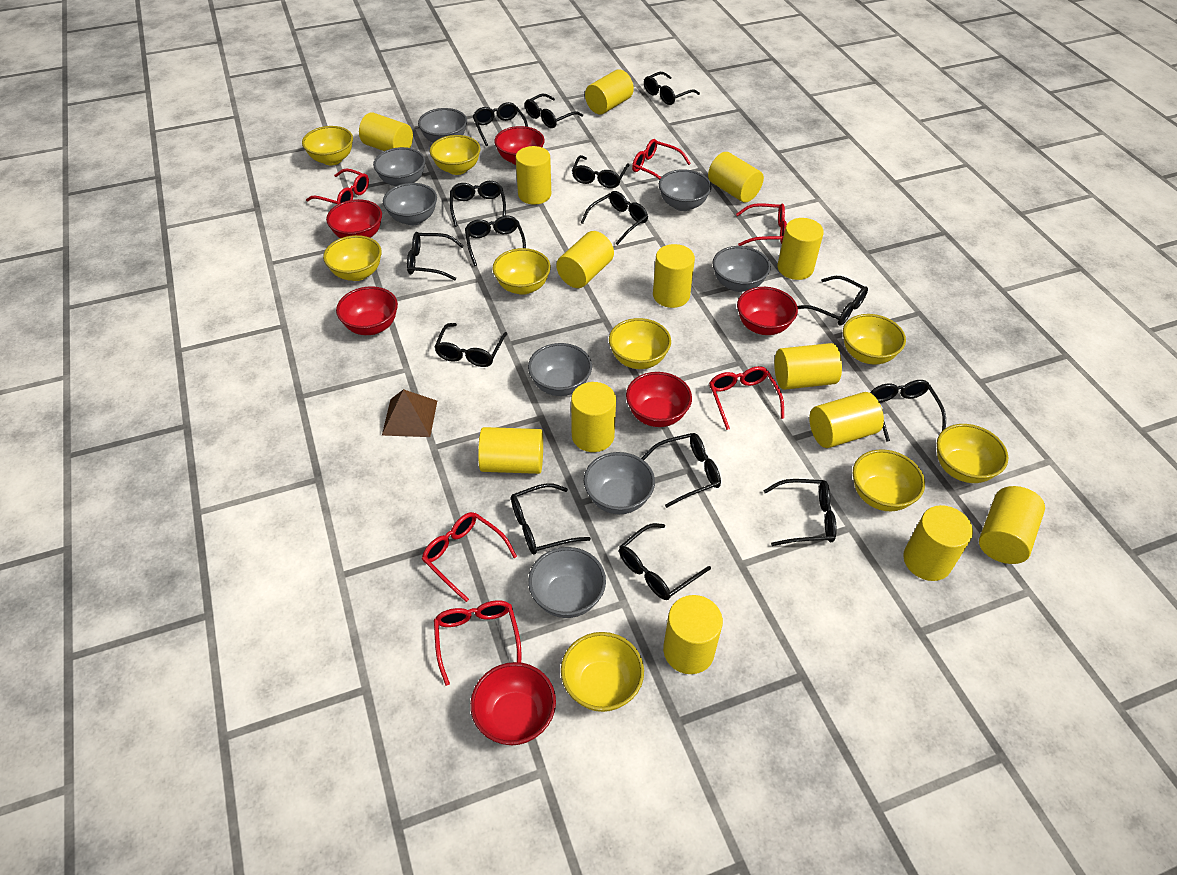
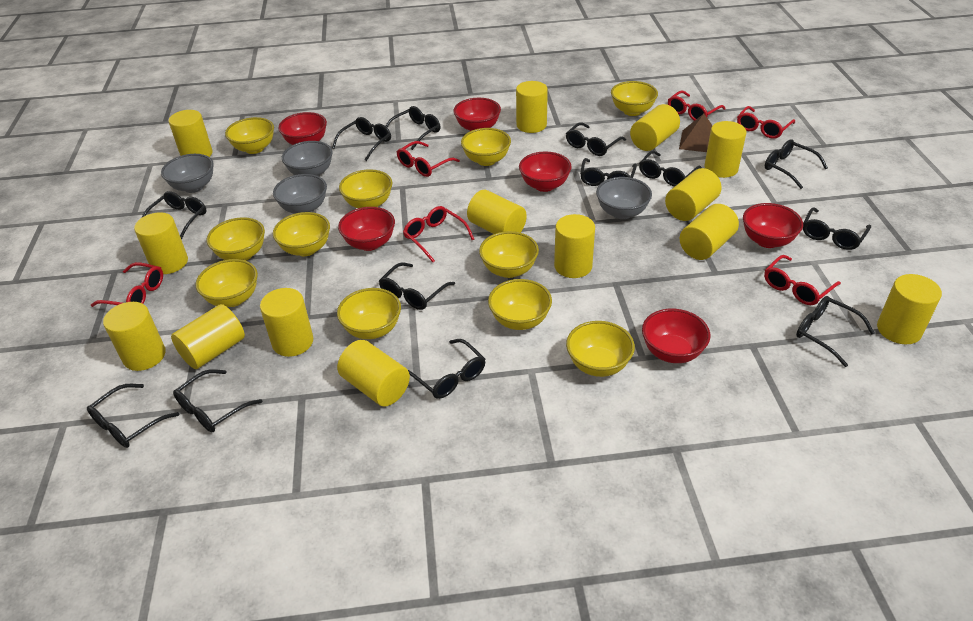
black glasses: [407,232,464,280] [434,323,507,367] [450,181,506,227] [465,216,526,266] [473,102,528,146] [511,483,591,554] [525,94,583,128] [572,155,629,188] [581,191,648,245] [619,523,711,600] [641,433,721,508] [644,72,700,105] [763,479,837,546] [797,276,868,326] [870,380,946,442] = 15 -> [87,384,180,448] [142,191,207,240] [173,369,262,432] [332,117,391,161] [379,262,455,310] [386,106,441,150] [408,339,485,399] [566,122,626,156] [580,158,637,186] [639,151,702,187] [765,139,828,189] [796,296,875,367] [803,207,871,250] = 13
grey bowl: [373,147,426,186] [383,183,437,226] [418,108,467,143] [528,343,592,396] [528,547,606,618] [584,452,655,514] [659,169,712,211] [713,246,771,292] = 8 -> [161,154,214,193] [273,174,327,214] [282,141,333,176] [596,177,652,219] = 4
yellow bowl: [302,126,353,165] [323,235,382,281] [430,135,481,175] [493,248,551,295] [561,632,644,712] [609,318,671,369] [843,314,906,365] [853,449,925,511] [937,424,1008,483] = 9 -> [195,259,258,307] [207,217,265,261] [225,117,274,154] [273,212,330,256] [337,288,401,339] [339,169,392,208] [461,128,511,166] [479,231,539,278] [488,279,552,330] [566,321,635,377] [611,81,658,116] = 11

